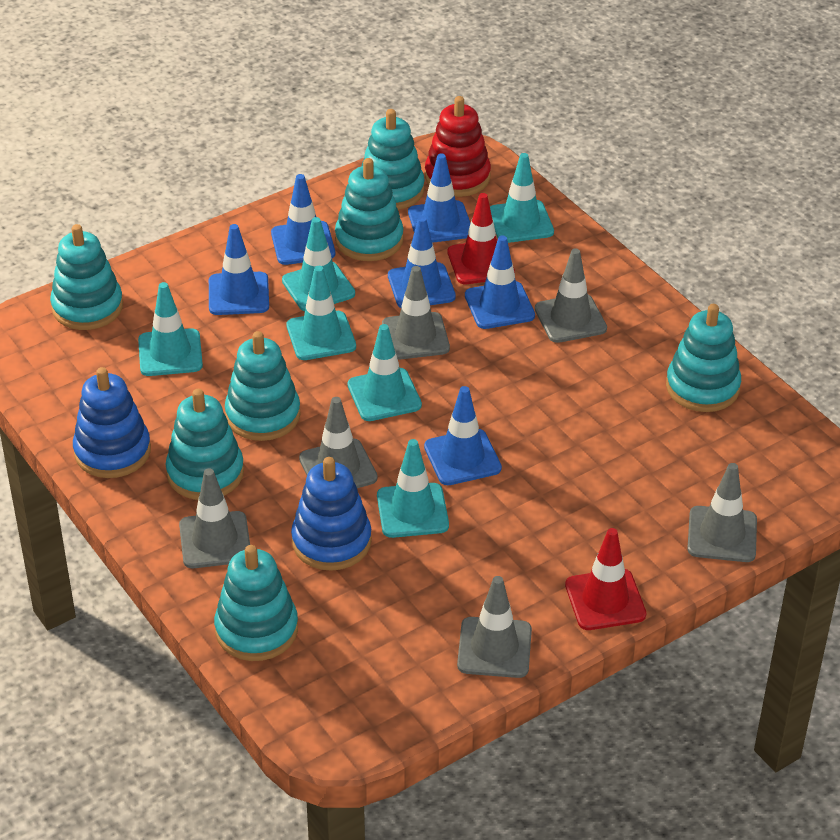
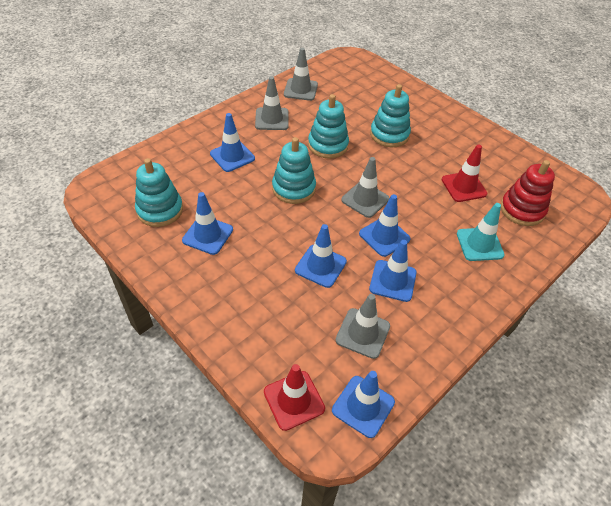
blue stacking toy: [73,367,151,478] [291,457,372,571] = 2 -> none = 0
grey traffic cone: [179,468,250,568] [299,397,378,488] [382,266,450,360] [457,576,532,678] [535,248,607,343] [687,463,757,562] = 6 -> [255,76,289,130] [284,48,318,101] [336,294,390,359] [341,157,389,218] = 4
turquoise stacking toy: [50,224,123,330] [166,389,244,500] [214,545,298,661] [225,331,301,441] [335,158,404,261] [362,109,425,210] [666,304,741,412] = 7 -> [135,158,183,227] [272,137,316,204] [308,94,349,159] [370,84,411,147] = 4
turquoise traffic cone: [138,282,203,376] [282,217,355,311] [286,266,356,360] [348,324,422,421] [377,439,449,538] [490,153,554,243] = 6 -> [457,203,505,261] = 1

